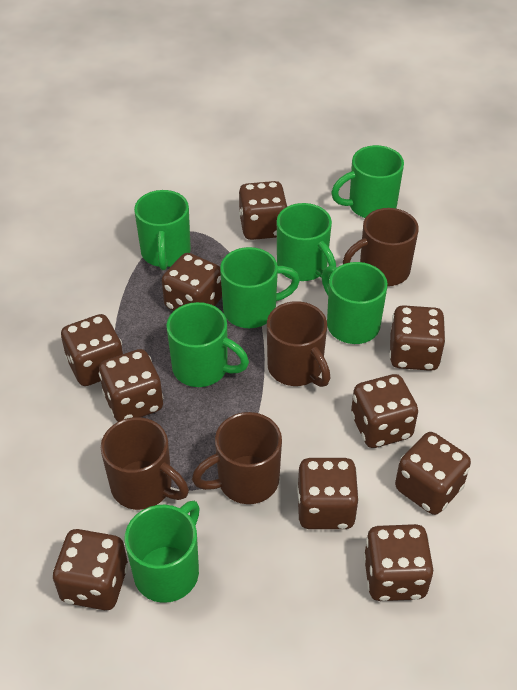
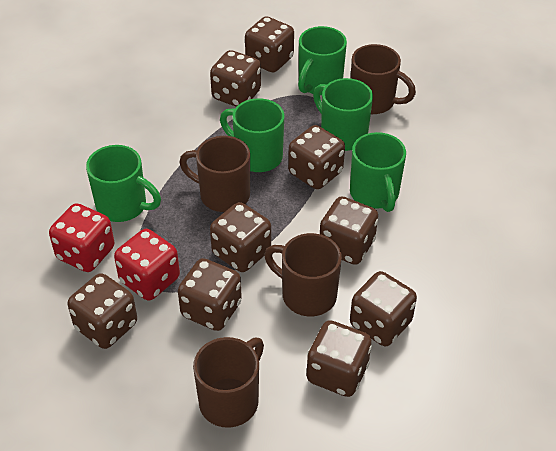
brown dice: [52,529,128,610] [61,314,123,386] [99,349,163,422] [162,253,222,311] [239,181,288,240] [297,458,359,529] [351,374,418,448] [363,524,433,601] [389,305,446,371] [395,432,471,515] = 10 -> [67,273,137,349] [178,258,242,331] [210,50,261,107] [210,202,271,272] [245,16,294,73] [288,125,345,189] [307,320,372,397] [320,196,378,265] [350,271,417,346] = 9
green mug: [124,501,200,603] [134,190,191,270] [166,302,249,387] [220,247,300,328] [277,203,336,281] [321,262,388,344] [331,145,404,218] = 7 -> [86,145,161,222] [220,98,284,172] [298,26,347,95] [313,78,373,151] [350,132,406,212] = 5
red dice: none = 0 -> [49,203,114,272] [114,229,180,301] = 2

